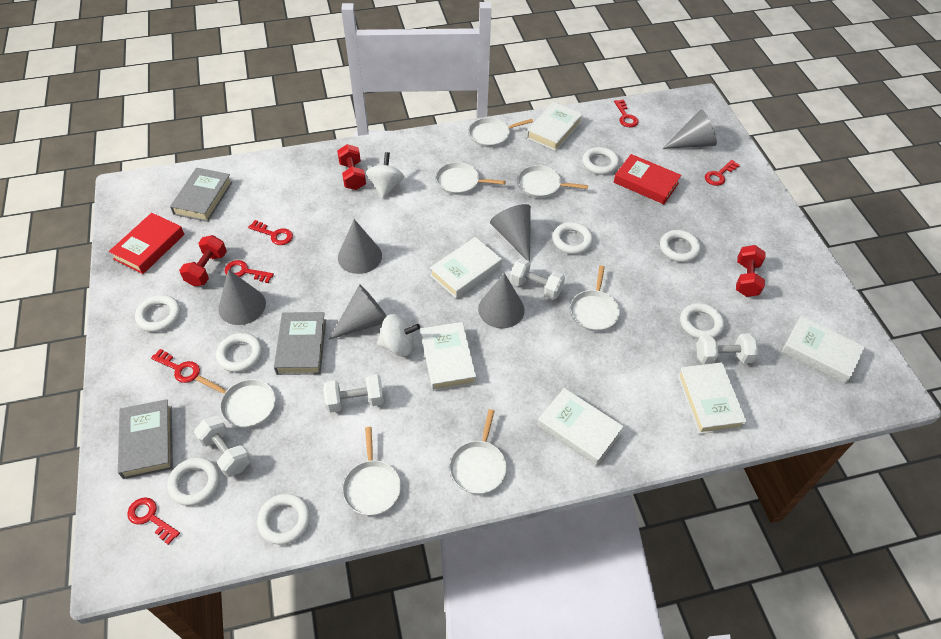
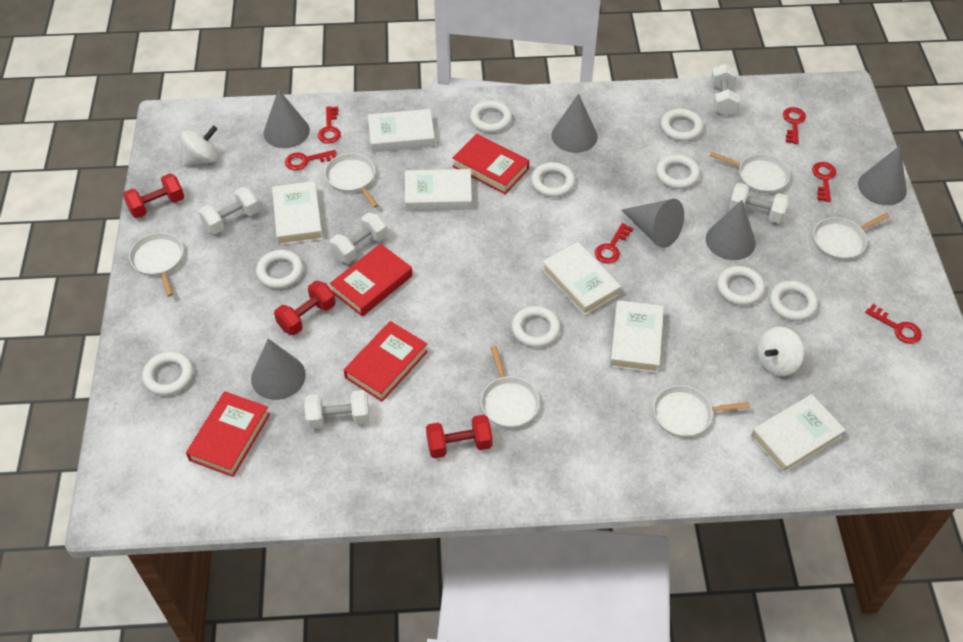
grey book: [118,399,173,479] [170,168,233,222] [274,312,326,375] = 3 -> none = 0
red book: [109,213,184,274] [614,154,681,204] = 2 -> [186,391,270,477] [330,243,413,317] [344,321,428,402] [452,133,529,194] = 4
white dumbbell: [194,416,251,477] [324,374,384,413] [510,258,565,300] [696,333,758,365] = 4 -> [199,187,259,234] [304,390,369,429] [330,212,387,263] [711,64,740,115] [729,183,789,223] = 5
white pan: [196,376,275,428] [342,427,401,515] [436,162,506,195] [449,409,507,494] [469,118,533,147] [518,165,588,198] [570,265,620,331] = 7 -> [129,232,183,297] [325,153,379,208] [481,346,540,428] [653,385,750,437] [710,152,790,194] [813,213,890,260] = 6
white ring: [135,295,181,332] [167,457,220,506] [216,333,262,372] [257,494,310,545] [553,222,593,254] [582,147,620,175] [660,230,701,262] [680,303,724,339] = 8 -> [142,352,193,396] [256,250,303,289] [470,100,512,133] [511,306,560,348] [531,162,575,197] [656,154,700,189] [660,108,703,141] [717,266,765,306] [769,281,818,321] = 9

